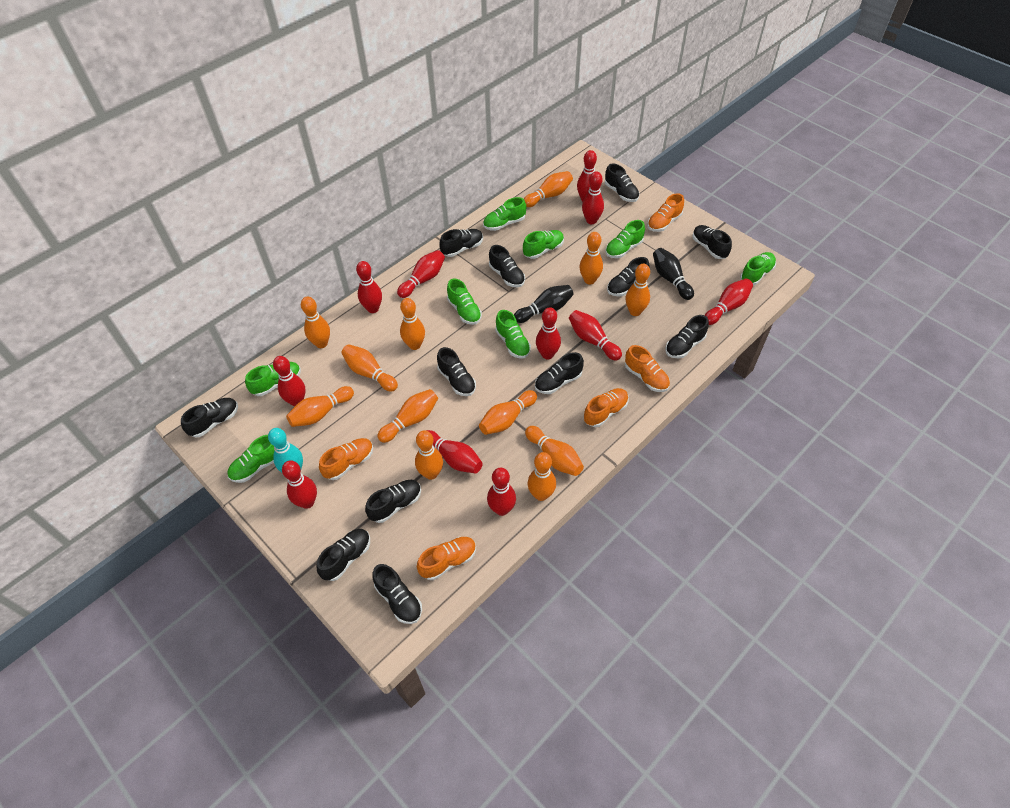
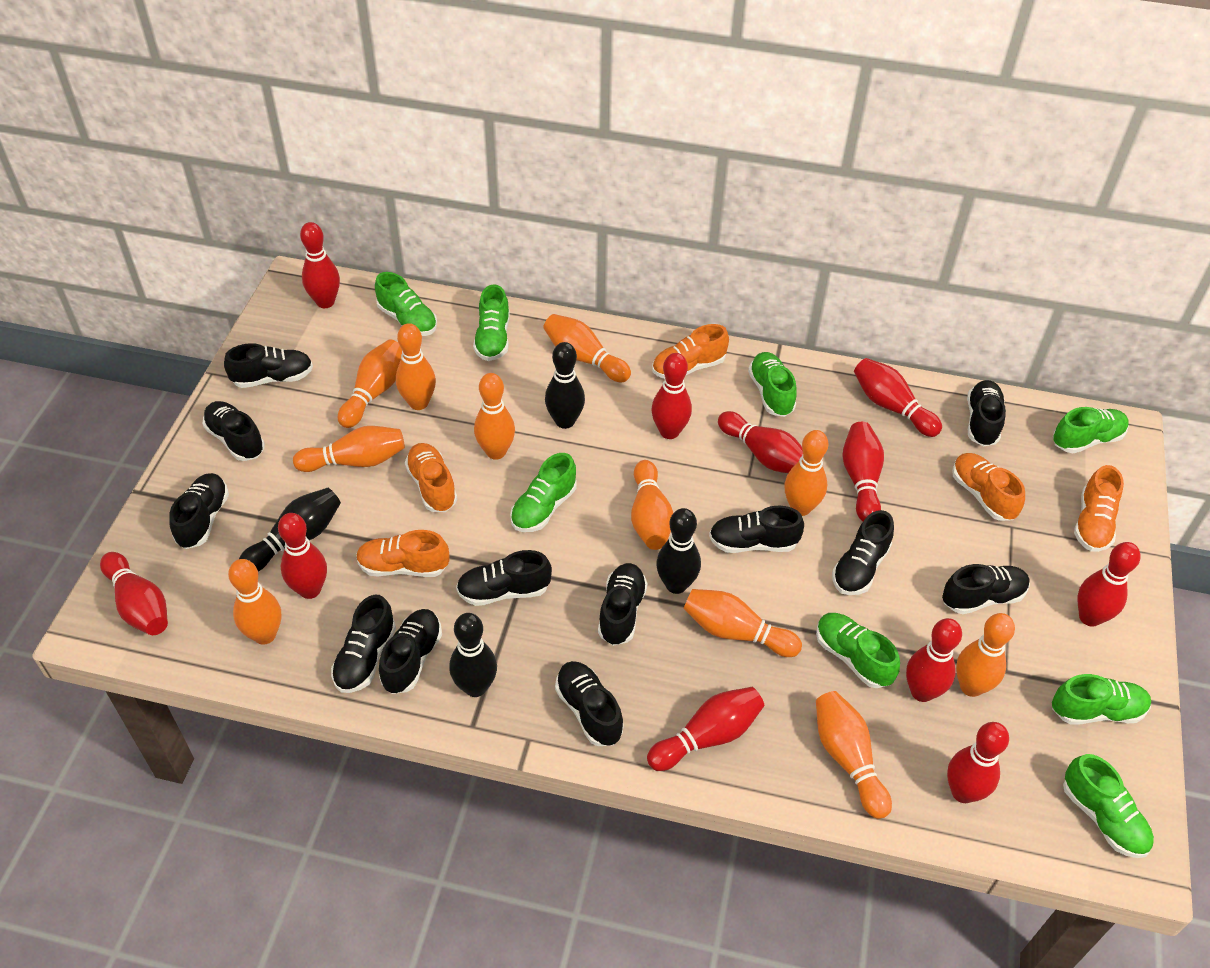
black bowling pin: [514,285,574,323] [653,248,694,300] = 2 -> [239,488,341,571] [449,613,497,697] [545,342,585,429] [656,508,701,594] = 4
orange bowling pin: [286,386,354,427] [301,297,330,348] [341,344,398,392] [377,389,438,443] [400,298,425,350] [415,430,443,480] [479,390,537,435] [524,171,573,207] [525,426,584,476] [528,452,556,501] [580,232,603,285] [626,264,650,316] = 12 -> [228,559,281,645] [293,426,405,472] [338,339,402,428] [396,323,436,410] [474,373,515,460] [543,314,631,382] [631,460,673,550] [683,589,802,657] [784,430,828,516] [816,691,892,819] [956,613,1015,697] = 11
turquoise bowling pin: [268,428,303,472] = 1 -> none = 0

